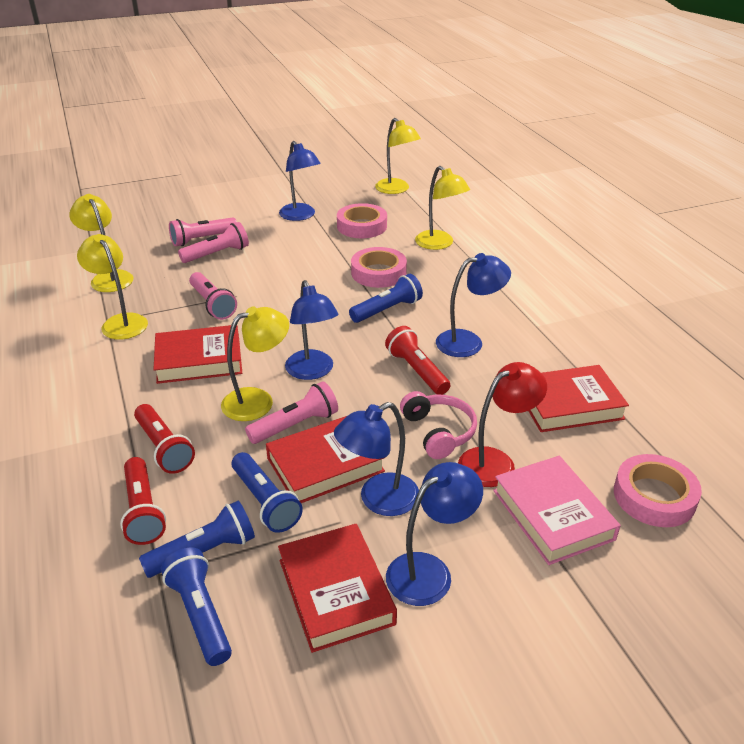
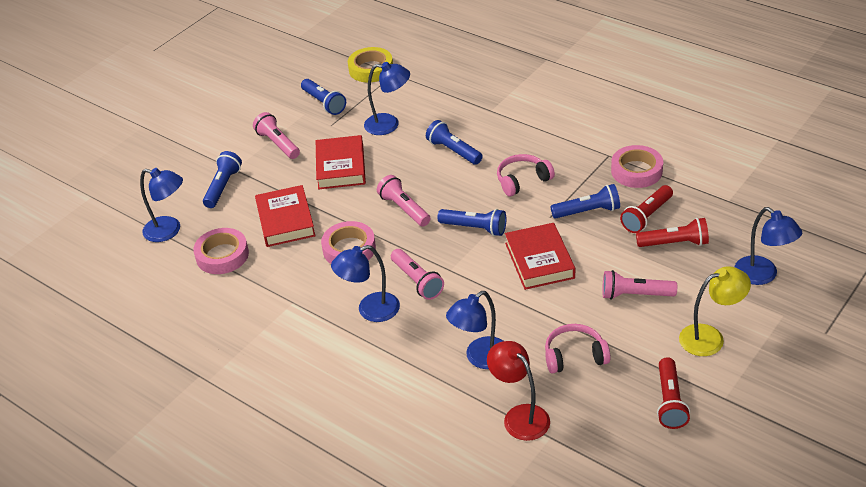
blue flashlight: [139,501,255,578] [161,548,232,666] [232,452,303,533] [349,274,423,323] = 4 -> [203,151,242,208] [301,79,346,115] [426,120,483,165] [437,209,506,236] [551,184,620,219] = 5
pink book: [493,456,621,565] = 1 -> none = 0
pink headphones: [400,391,477,459] = 1 -> [497,154,555,196] [545,324,611,374] = 2
red book: [153,325,242,384] [266,416,385,503] [278,524,397,653] [529,365,629,432] = 4 -> [255,185,316,247] [316,135,366,189] [505,223,575,290] = 3
yellow lamp: [69,194,133,292] [77,234,148,340] [221,306,289,421] [375,118,421,194] [415,166,470,250] = 5 -> [679,266,751,356] = 1
yellow tape: none = 0 -> [348,47,393,83] = 1

